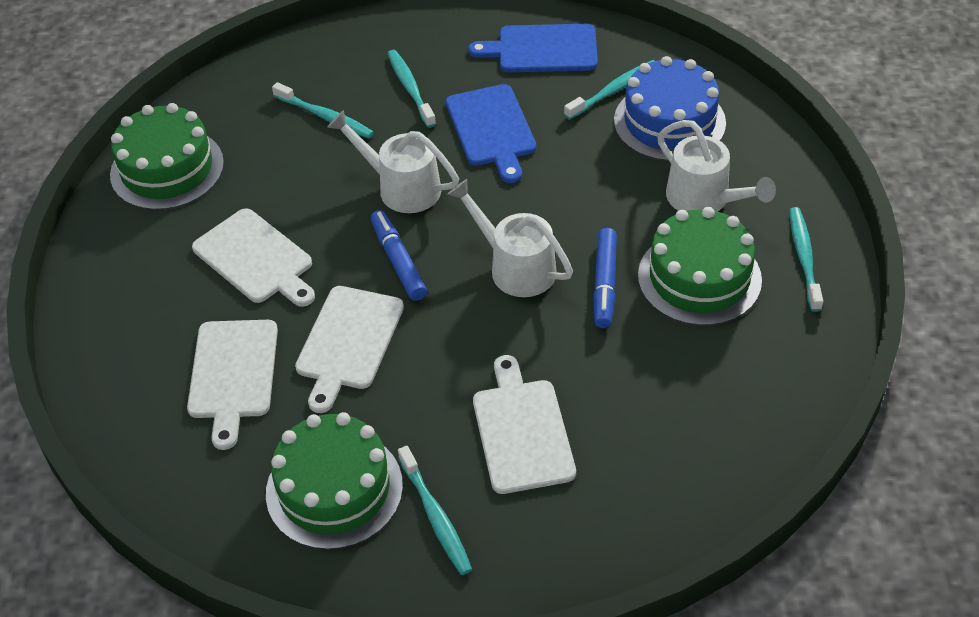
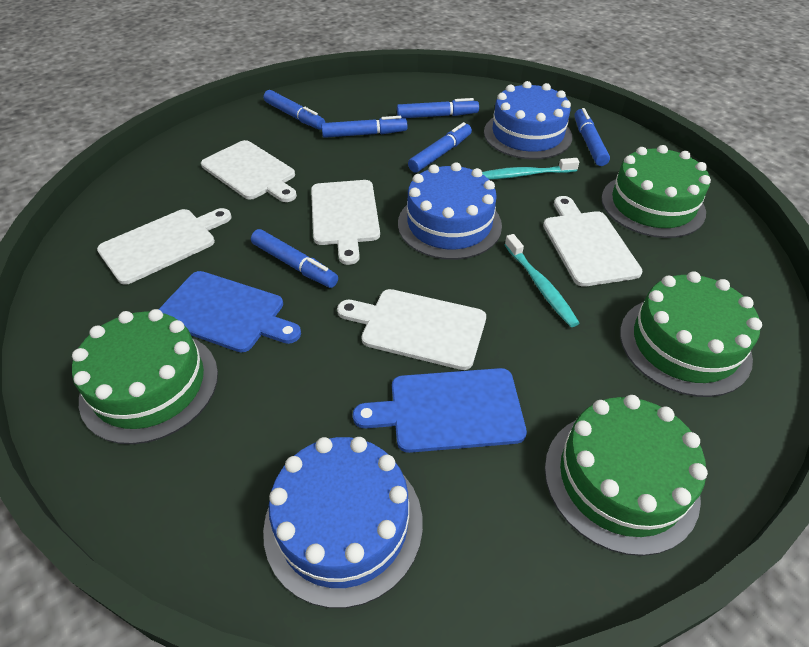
blue cake: [614,56,726,161] = 1 -> [263,437,423,608] [398,162,502,260] [484,81,572,159] = 3
blue marker: [371,210,427,301] [593,228,617,328] = 2 -> [251,229,338,288] [264,90,325,130] [321,116,408,138] [397,98,479,118] [408,122,472,173] [574,108,610,166] = 6
green cake: [110,103,224,210] [266,412,403,550] [638,207,762,326] = 3 -> [72,309,218,444] [545,395,708,556] [601,145,711,238] [620,271,762,397] = 4
turquoise toothbrush: [272,82,374,138] [387,50,436,128] [398,446,472,575] [564,60,655,120] [789,207,823,312] = 5 -> [482,158,579,180] [505,234,579,327] = 2
white cutting board: [187,320,278,450] [192,208,315,307] [295,286,404,413] [473,355,576,494] = 4 -> [97,208,232,285] [201,140,297,202] [311,180,380,265] [337,289,486,370] [543,196,643,287] = 5
white watering can: [327,110,459,213] [447,179,573,297] [657,120,776,212] = 3 -> none = 0

